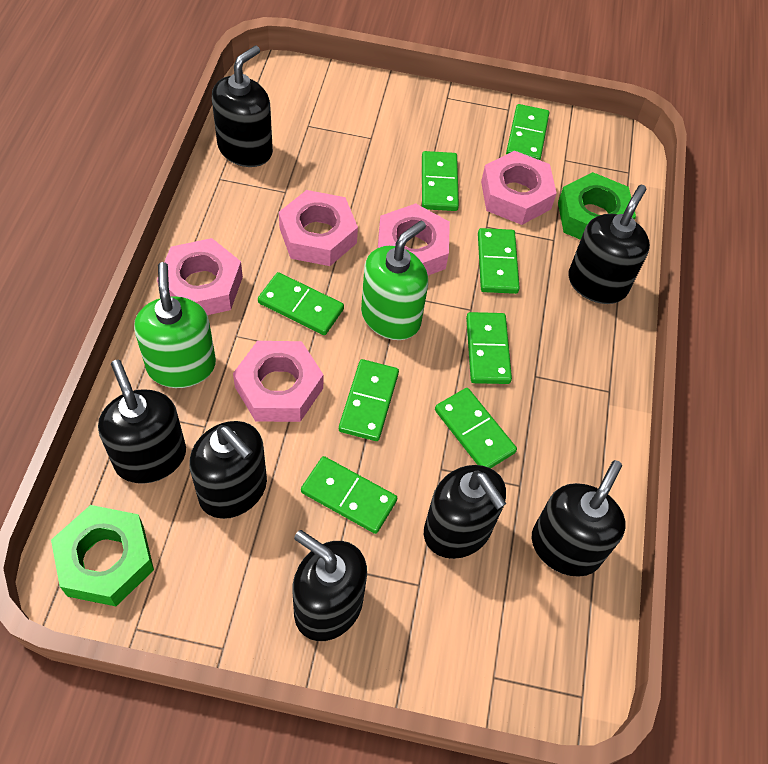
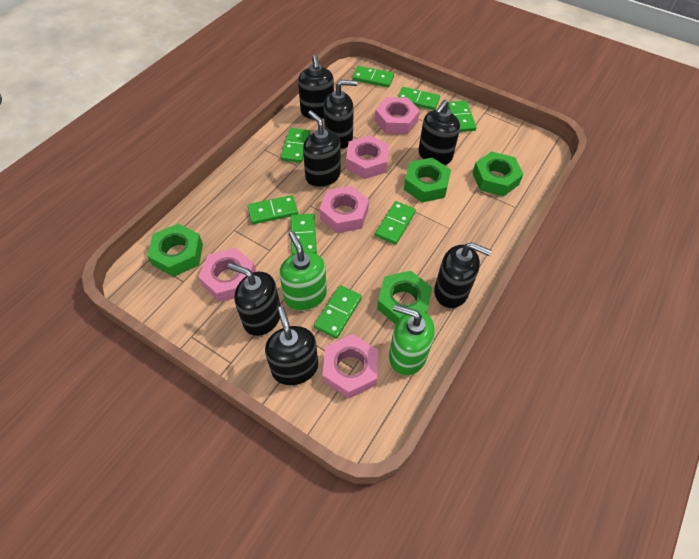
green nut: [51,505,154,606] [558,172,636,240] = 2 -> [147,224,203,277] [377,271,432,324] [404,157,451,202] [473,151,524,196] = 4

